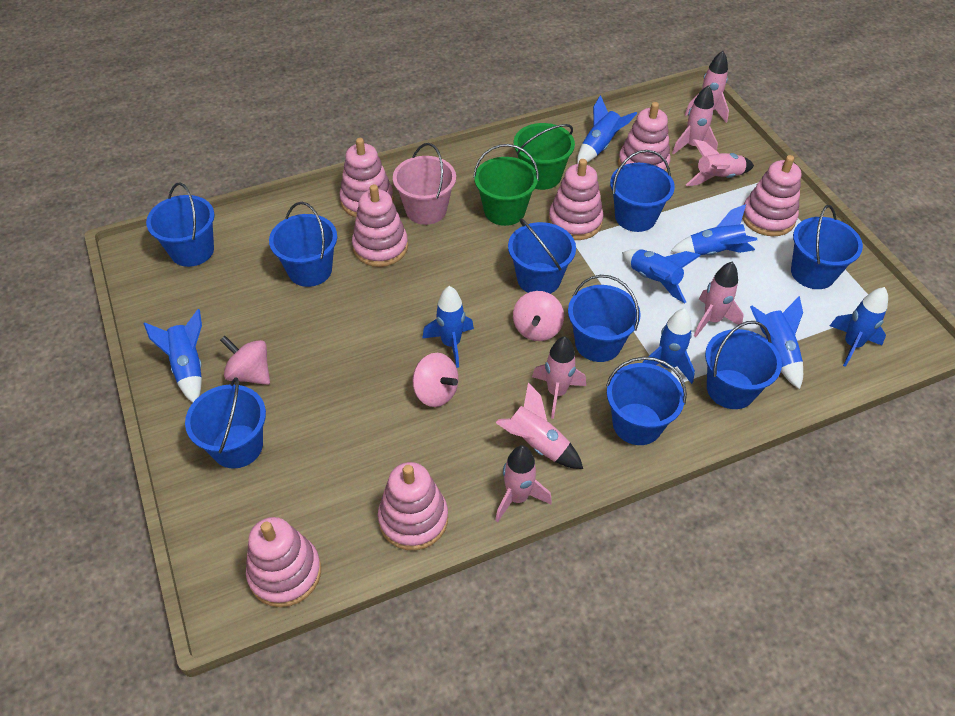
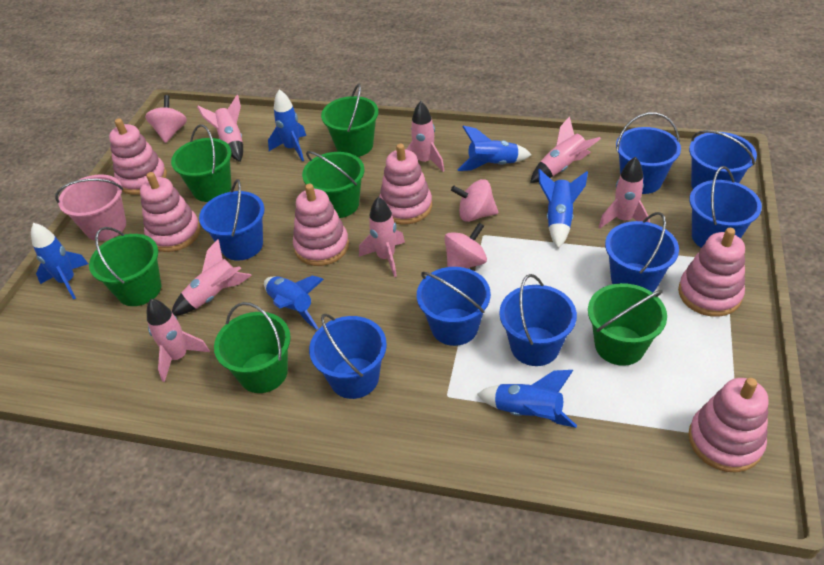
blue bucket: [146,182,215,267] [185,377,266,469] [269,202,337,287] [508,218,576,294] [568,275,641,362] [606,357,687,445] [610,150,675,232] [705,321,782,409] [791,205,863,289] = 9 -> [199,179,265,261] [309,314,387,399] [417,267,491,346] [499,274,577,366] [605,212,679,293] [616,112,681,194] [689,130,757,189] [690,166,762,248] = 8
blue rocket: [144,309,202,402] [422,286,474,368] [577,95,637,164] [622,249,701,303] [643,308,695,384] [671,204,757,255] [750,296,803,389] [830,287,888,367] = 8 -> [31,223,88,299] [264,275,324,330] [268,89,306,161] [458,126,532,171] [477,370,577,428] [538,169,588,249] = 6
green bucket: [473,144,539,226] [514,123,575,190] = 2 -> [89,227,161,306] [171,124,232,202] [214,302,291,393] [302,151,365,218] [321,84,379,157] [588,283,667,366] = 6
pink stacking toy: [246,517,321,607] [340,138,394,218] [352,184,408,267] [378,462,448,550] [549,159,603,240] [618,102,671,172] [742,155,801,236] = 7 -> [109,118,167,195] [140,172,201,252] [293,184,349,266] [379,144,432,225] [678,228,745,317] [688,378,769,472] = 6

